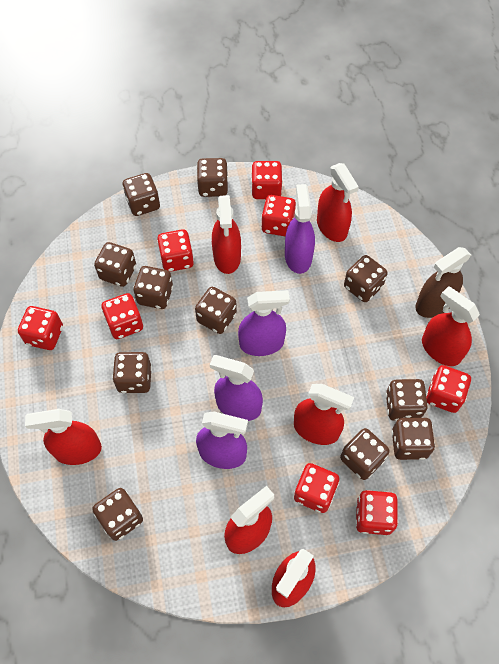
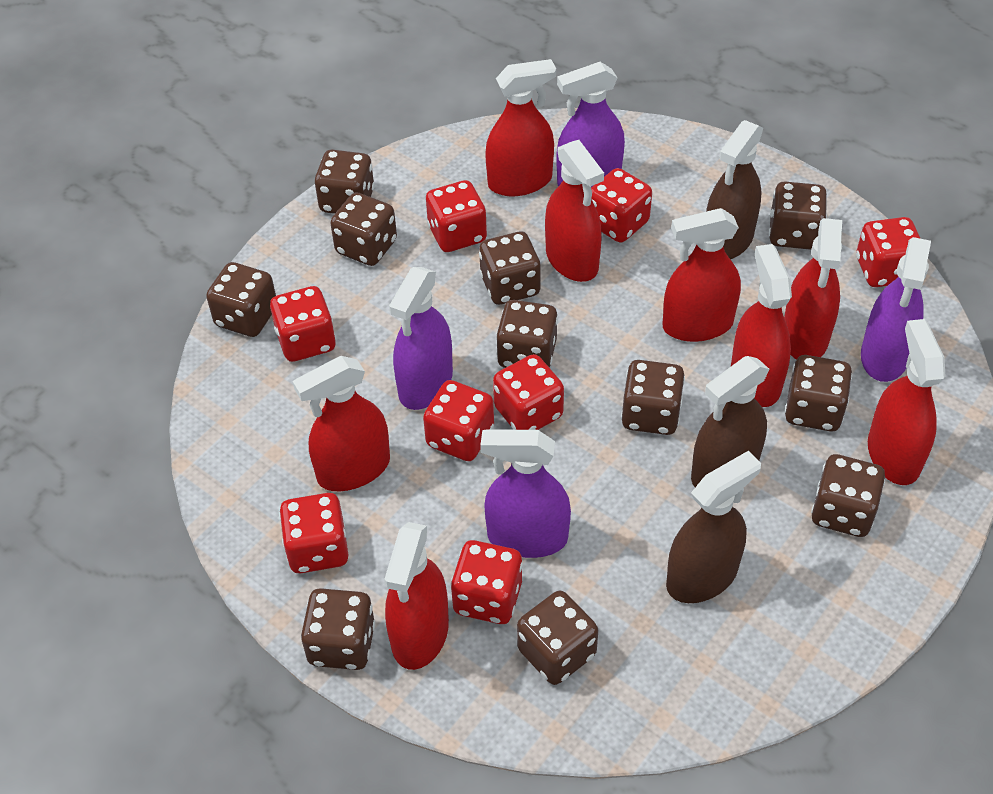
brown spray bottle: [415,247,471,318] = 1 -> [666,451,761,603] [691,356,770,487] [706,120,763,259] = 3
red spray bottle: [25,409,102,465] [212,195,241,274] [224,486,274,554] [272,549,315,607] [294,384,354,445] [317,163,359,242] [422,286,480,366] = 7 -> [293,356,390,491] [384,522,449,670] [485,59,556,197] [545,140,604,282] [662,208,741,342] [731,244,792,407] [784,218,842,359] [868,319,945,485] = 8

